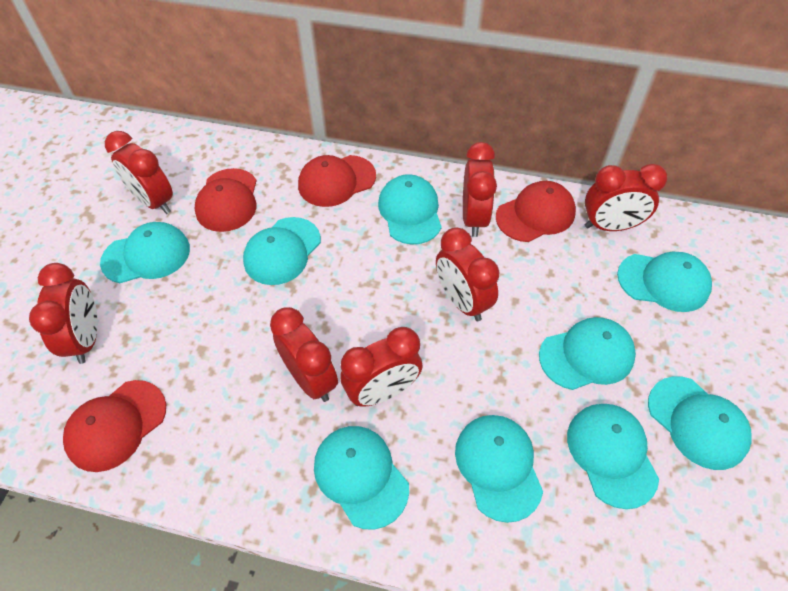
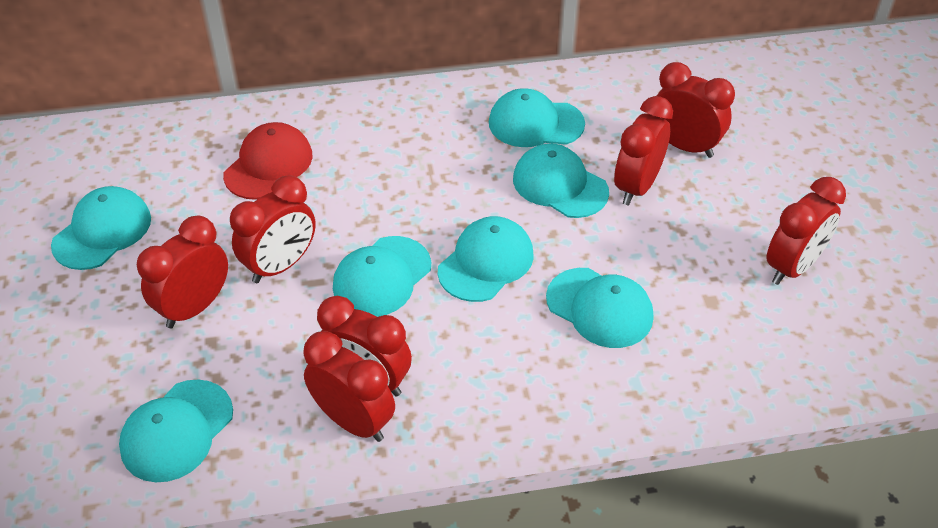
red cap: [63,380,166,472] [195,168,257,232] [298,155,376,207] [496,181,576,242] = 4 -> [223,122,313,200] = 1
turquoise cap: [100,222,190,283] [243,217,321,285] [314,426,409,530] [378,174,442,245] [455,415,543,523] [539,317,636,390] [567,404,659,509] [617,252,712,312] [648,376,752,470] = 9 -> [51,186,151,270] [119,379,233,482] [333,236,431,317] [438,216,534,302] [489,88,585,147] [513,144,609,218] [546,268,653,348] = 7

